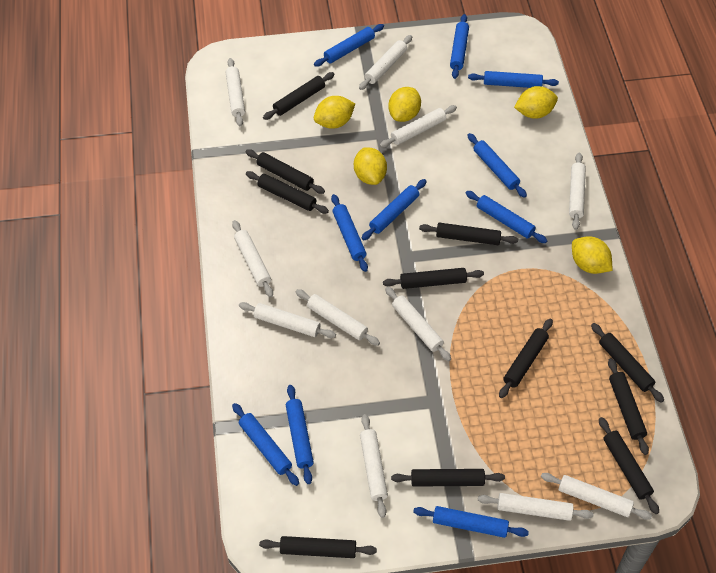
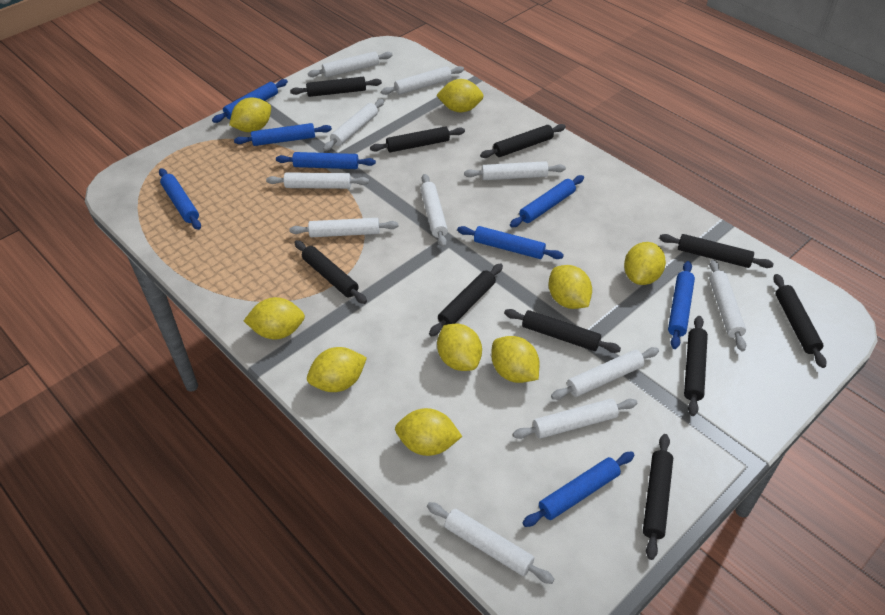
black rolling pin: [246,149,325,194] [246,171,329,214] [259,536,377,558] [263,72,335,120] [383,268,484,289] [391,469,505,487] [419,223,518,245] [499,318,553,398] [591,323,664,403] [599,417,659,514] [608,358,649,455] = 11 -> [290,77,382,97] [294,240,367,304] [370,126,465,152] [429,263,503,337] [480,124,566,158] [504,309,621,353] [643,434,673,560] [659,234,774,268] [684,316,708,416] [773,274,827,368] = 10
blue rolling pin: [232,403,299,486] [286,385,314,484] [314,24,384,67] [331,194,368,272] [361,179,427,241] [413,506,529,538] [450,14,469,79] [465,191,548,243] [468,71,559,88] [468,133,527,198] = 10 -> [159,168,201,230] [212,79,288,123] [234,123,332,146] [276,152,376,169] [457,226,564,259] [510,175,584,227] [523,452,634,527] [668,261,695,349] = 8
yellow lemon: [314,96,355,129] [354,147,387,185] [388,87,421,122] [514,86,558,119] [572,236,612,274] = 5 -> [229,97,271,132] [244,297,305,339] [307,347,367,392] [395,408,462,456] [436,79,484,113] [437,324,482,371] [491,336,539,383] [549,265,592,309] [624,242,666,285] = 9

